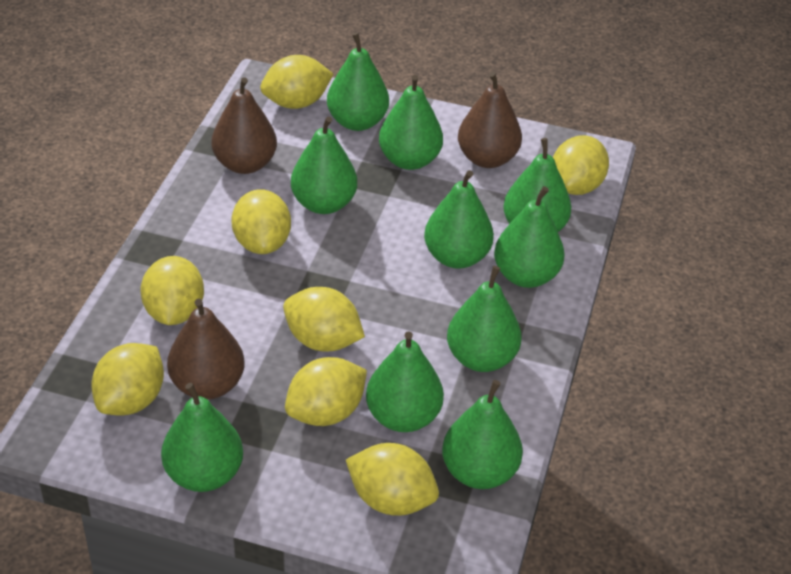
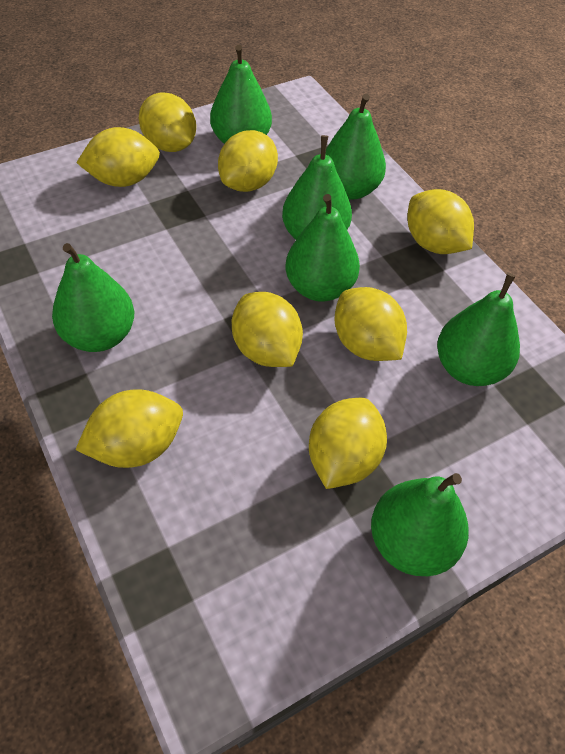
brown pear: [167,299,244,400] [211,77,277,174] [458,72,522,168] = 3 -> none = 0
green pear: [161,383,243,492] [291,116,357,214] [327,33,389,131] [366,332,444,432] [379,75,443,170] [424,170,494,269] [442,380,523,489] [447,266,522,372] [494,186,565,288] [503,138,571,232] = 10 -> [52,243,134,352] [210,45,272,144] [282,135,352,240] [286,194,360,302] [325,94,386,200] [371,473,469,576] [437,273,520,386] = 7

